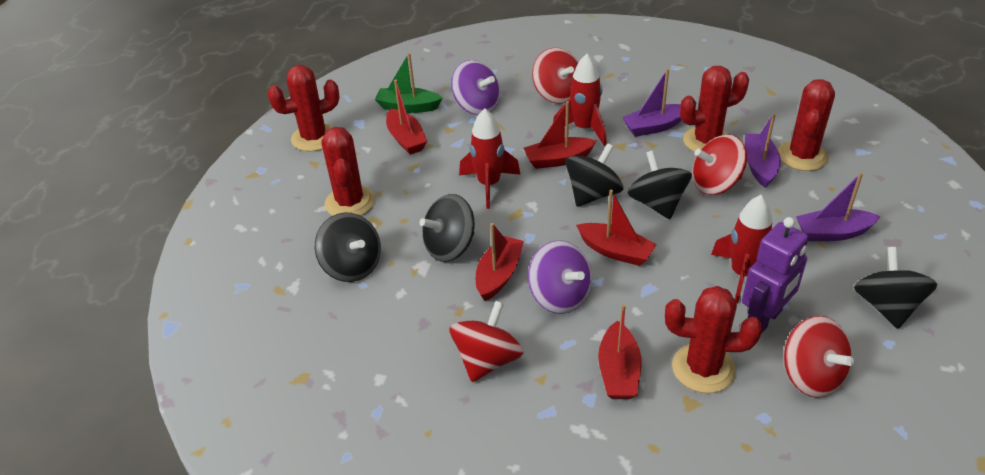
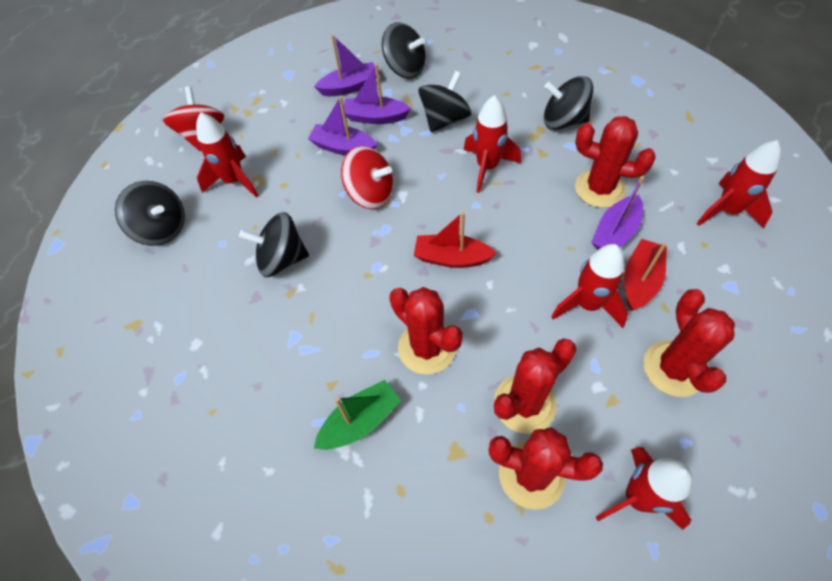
purple boat: [622,68,682,137] [745,113,781,188] [796,172,881,241] = 3 -> [308,96,377,156] [314,35,377,96] [344,64,411,124] [591,176,644,250] = 4
purple robot: [742,217,809,334] = 1 -> none = 0
purple spinning top: [451,60,500,115] [528,240,592,314] = 2 -> none = 0
red boat: [386,80,427,155] [476,223,524,301] [524,101,596,169] [576,190,657,266] [598,304,642,399] = 5 -> [414,212,497,268] [624,239,667,311] = 2
red rocket: [459,108,521,209] [553,54,607,146] [711,195,773,303] = 3 -> [196,112,259,198] [464,95,521,193] [551,244,628,328] [596,447,693,530] [696,140,781,228] = 5
red spinning top: [449,301,523,382] [532,48,579,104] [692,135,747,195] [784,316,854,398] = 4 -> [163,87,224,151] [341,146,394,209] = 2

